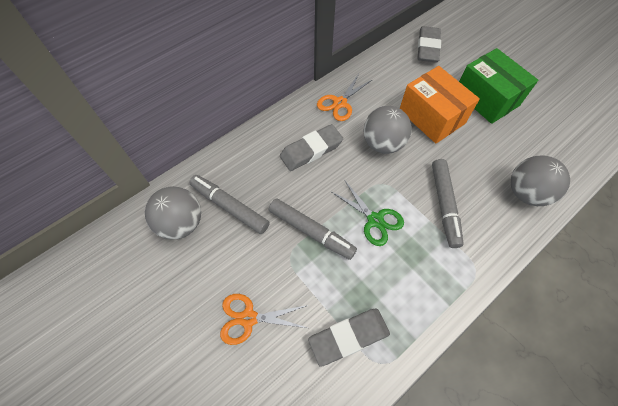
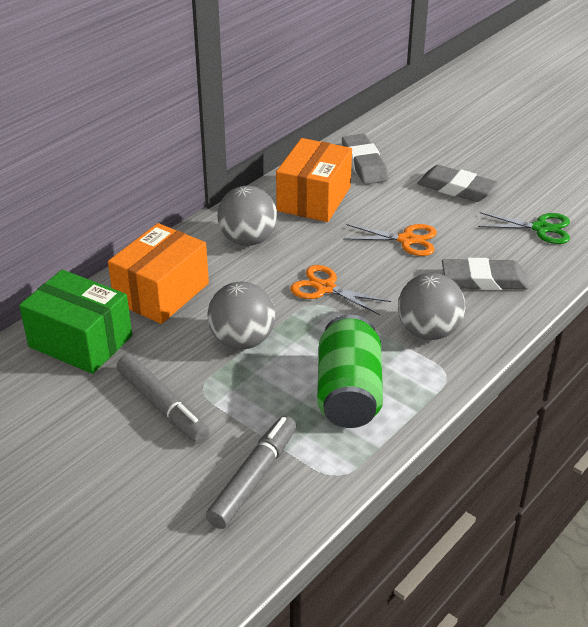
green can: none = 0 -> [317,315,383,428] = 1
grey marker: [189,175,270,234] [269,198,357,260] [432,159,464,248] = 3 -> [117,354,210,443] [206,416,296,529] = 2
orange box: [400,66,480,143] = 1 -> [108,223,209,324] [276,138,352,222] = 2

